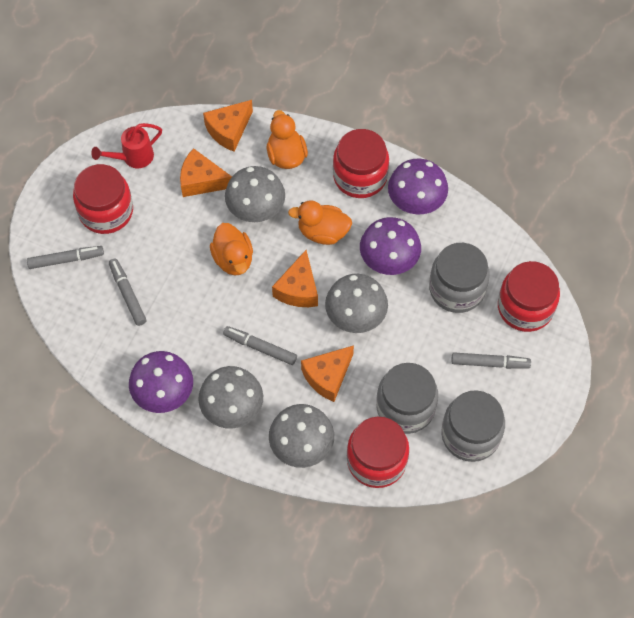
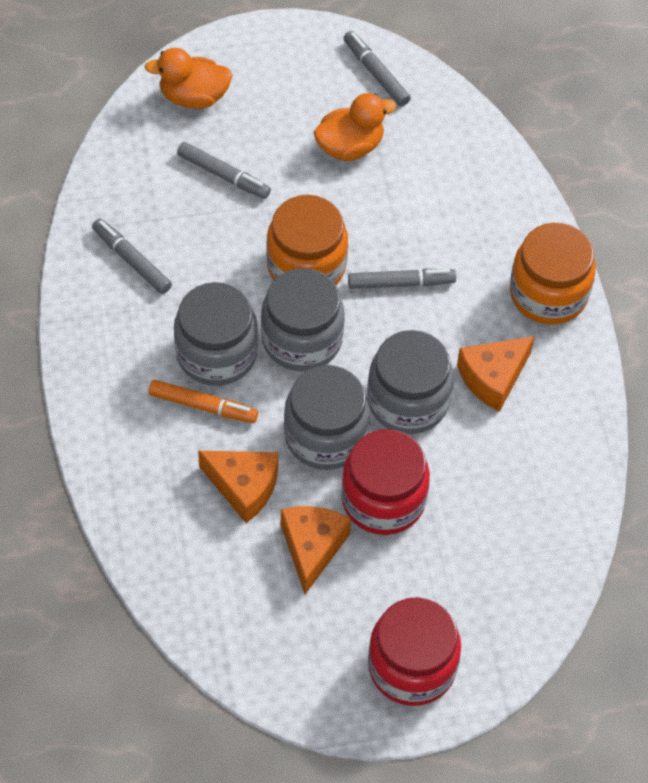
grey jar: [376,363,438,434] [429,243,490,313] [441,390,505,462] = 3 -> [174,282,258,386] [261,268,345,371] [284,365,370,470] [367,330,454,434] = 4
grey mushroom: [198,366,263,429] [225,166,285,222] [269,404,334,468] [325,274,388,333] = 4 -> none = 0
orange cheese: [180,148,232,197] [203,100,253,152] [272,250,318,307] [301,345,354,402] = 4 -> [198,451,278,523] [281,506,351,594] [457,336,535,412] = 3
orange duck: [210,223,253,275] [267,110,308,169] [288,200,352,245] = 3 -> [144,48,233,109] [313,93,396,161] = 2
orange jar: none = 0 -> [266,195,348,285] [510,223,596,325] = 2
orange marker: none = 0 -> [149,380,258,423] = 1
purple mushroom: [129,351,193,413] [360,217,421,275] [388,159,448,214] = 3 -> none = 0
red jar: [73,164,133,234] [333,129,389,198] [347,417,409,488] [498,261,560,332] = 4 -> [341,429,430,535] [368,597,461,706] = 2
red watering can: [91,123,162,168] = 1 -> none = 0

